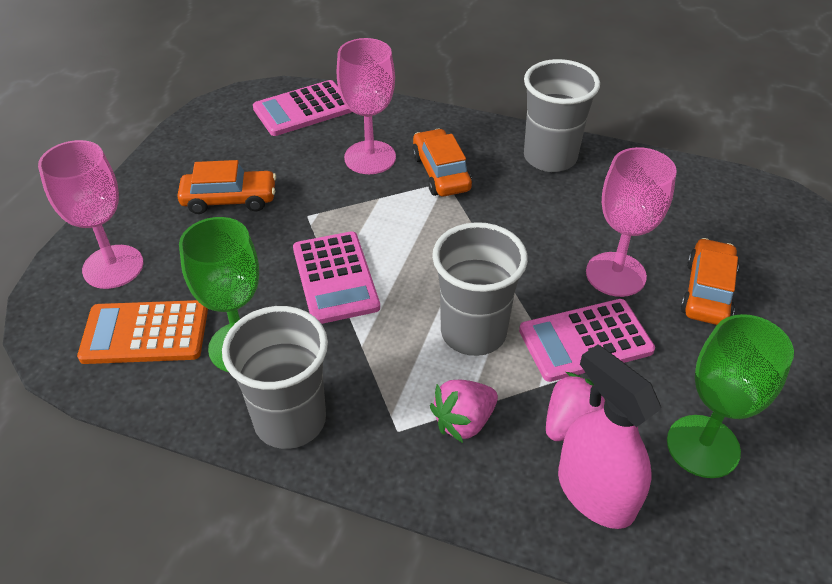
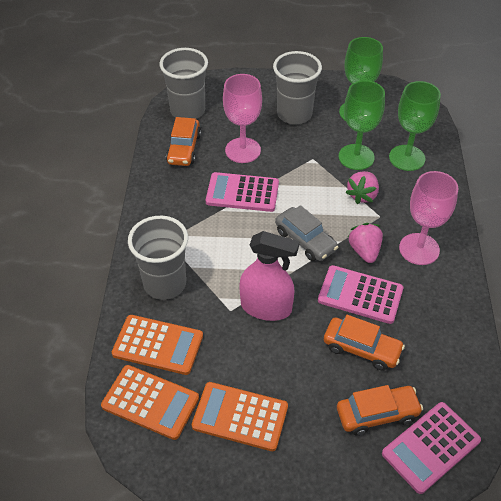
green goblet: [179,217,259,372] [667,314,794,478] = 2 -> [339,37,383,121] [339,80,385,170] [389,81,441,171] = 3
grey car: none = 0 -> [275,205,339,261] = 1
orange calculator: [77,300,208,364] = 1 -> [101,365,199,440] [112,315,203,375] [192,382,288,451] = 3
pink goblet: [38,140,144,289] [337,38,396,174] [586,147,677,297] = 3 -> [223,74,262,163] [399,171,458,265] = 2

